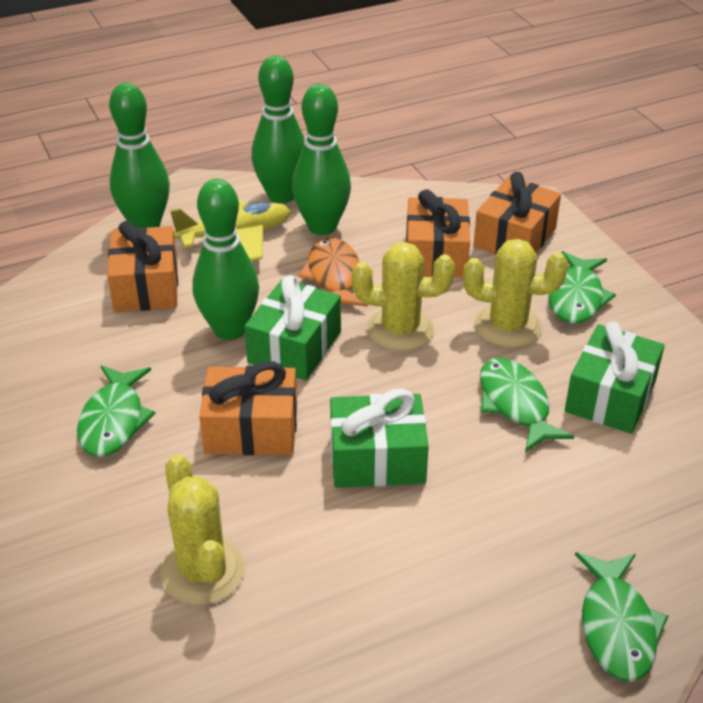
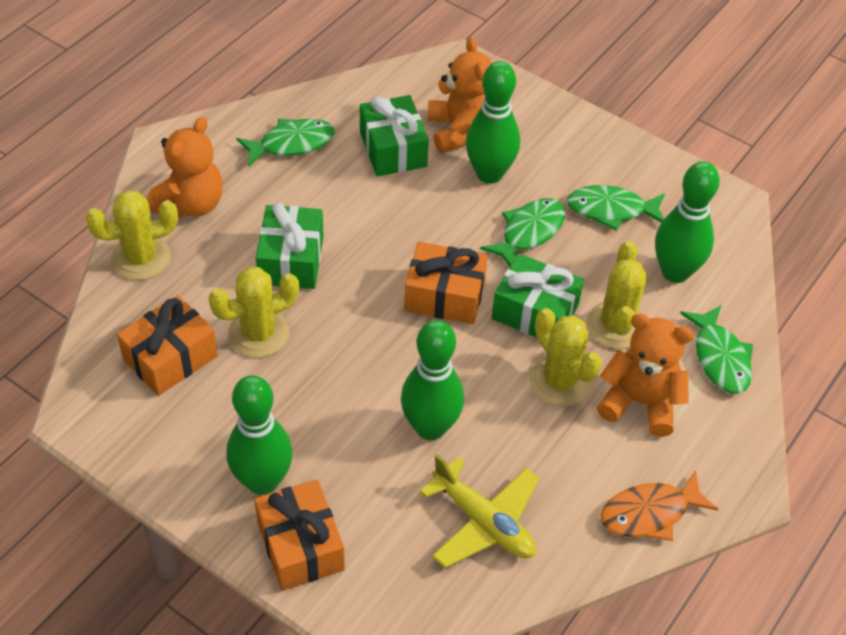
orange gift: [107,221,178,312] [199,361,297,455] [406,189,470,278] [473,172,561,254] = 4 -> [117,295,218,396] [255,479,345,591] [404,242,488,324] = 3
orange teddy bear: none = 0 -> [147,117,223,219] [428,37,492,153] [597,313,694,437] = 3
yellow cactus: [160,454,245,605] [352,242,455,351] [463,239,568,348] = 3 -> [86,190,178,280] [208,267,299,358] [529,308,602,407] [586,241,647,349] = 4

